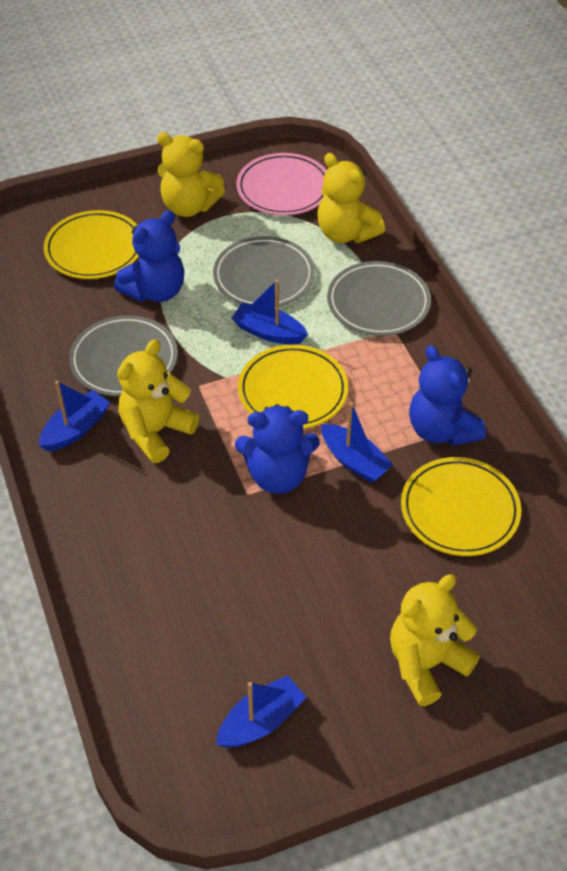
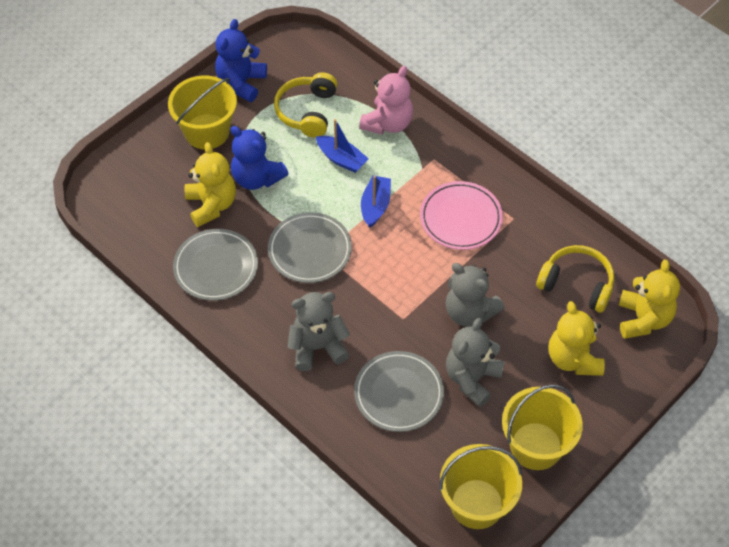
blue boat: [39,381,110,452] [216,675,307,747] [232,280,308,344] [321,402,393,483] = 4 -> [316,119,369,173] [361,175,391,228] = 2
blue teddy bear: [114,210,185,302] [235,404,320,494] [409,345,486,446] = 3 -> [215,19,267,102] [231,126,288,190] = 2
grey teddy bear: none = 0 -> [287,292,350,371] [446,263,505,327] [446,318,505,407] = 3
pink teddy bear: none = 0 -> [359,66,413,134] = 1
yellow bucket: none = 0 -> [168,75,237,149] [439,444,522,529] [502,384,583,470] = 3
yellow headphones: none = 0 -> [274,72,337,138] [536,245,614,313] = 2
yellow plate: [44,210,139,279] [238,345,348,429] [401,457,521,556] = 3 -> none = 0
yellow teddy bear: [117,340,199,463] [157,132,225,217] [317,153,385,243] [390,574,480,706] = 4 -> [185,142,236,227] [549,301,605,376] [619,260,680,339] = 3

